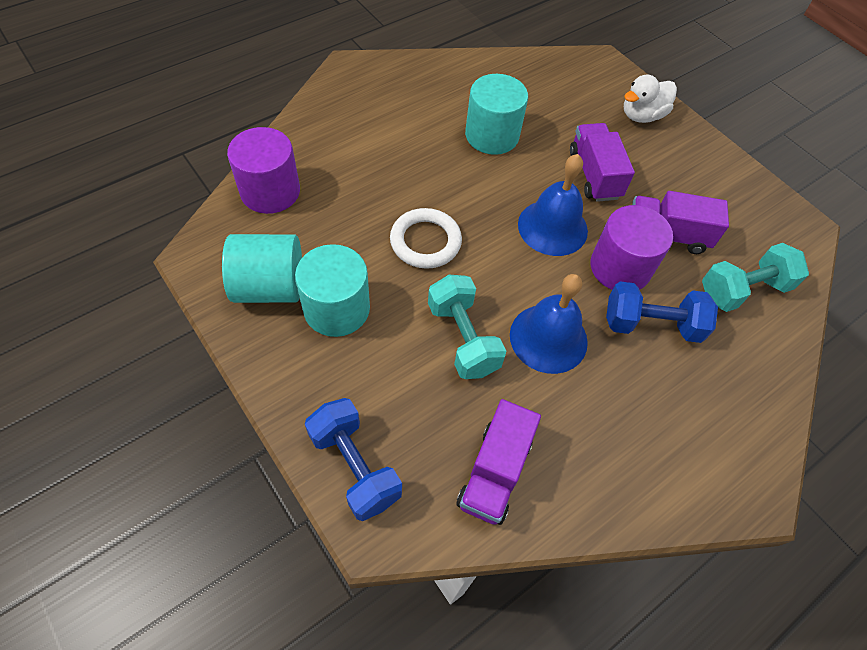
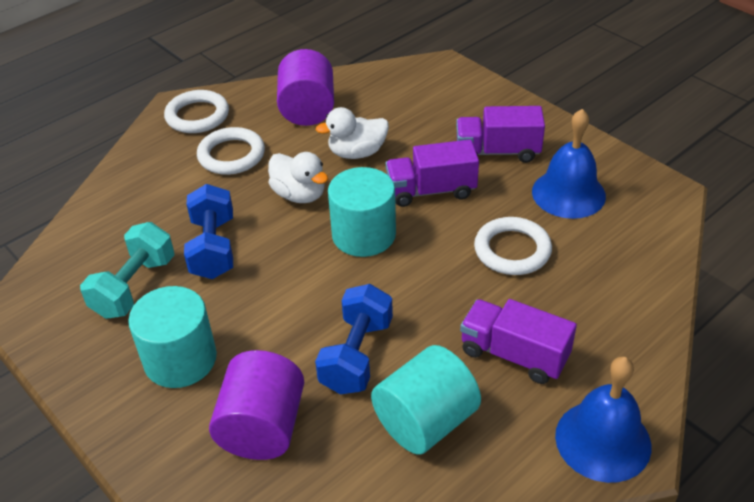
turquoise dumbbell: [428,275,506,379] [702,243,809,312] = 2 -> [80,222,175,319] = 1
white duck: [624,75,677,123] = 1 -> [268,152,328,203] [316,107,389,159] = 2
white ring: [390,208,462,269] = 1 -> [164,90,229,133] [197,127,265,175] [474,217,552,275] = 3

